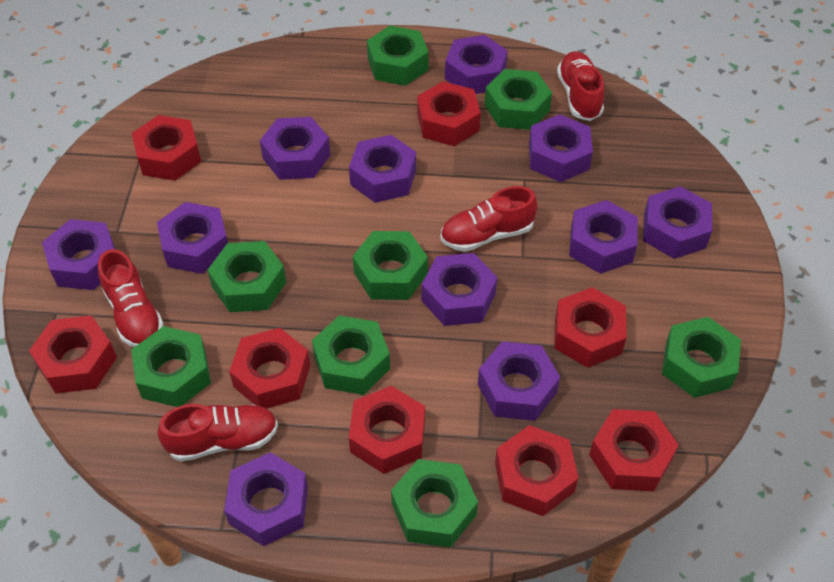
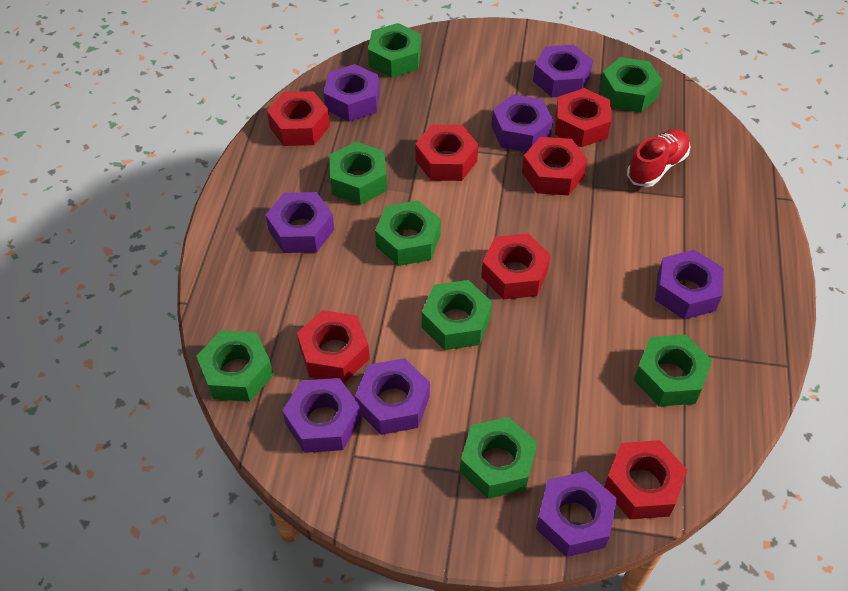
purple nut: [42,219,115,290] [157,202,228,274] [224,452,308,546] [260,117,330,180] [349,135,416,203] [422,253,497,326] [445,35,508,94] [478,341,560,421] [529,114,593,182] [569,200,638,274] [643,186,712,259] = 11 -> [266,192,334,253] [282,378,361,453] [324,64,380,122] [355,358,430,435] [491,94,553,152] [533,45,593,97] [536,471,617,557] [655,250,724,320] = 8
red nut: [29,316,117,393] [132,115,201,181] [229,328,310,409] [349,386,425,474] [417,81,481,146] [495,425,579,516] [554,287,627,368] [589,409,679,491] = 8 -> [267,91,330,146] [297,310,370,383] [415,125,478,181] [481,234,551,299] [522,137,588,196] [555,88,611,147] [604,440,687,519] = 7
red shoe: [98,249,164,347] [157,404,278,461] [440,186,538,252] [557,51,605,121] = 4 -> [627,129,691,187] = 1

